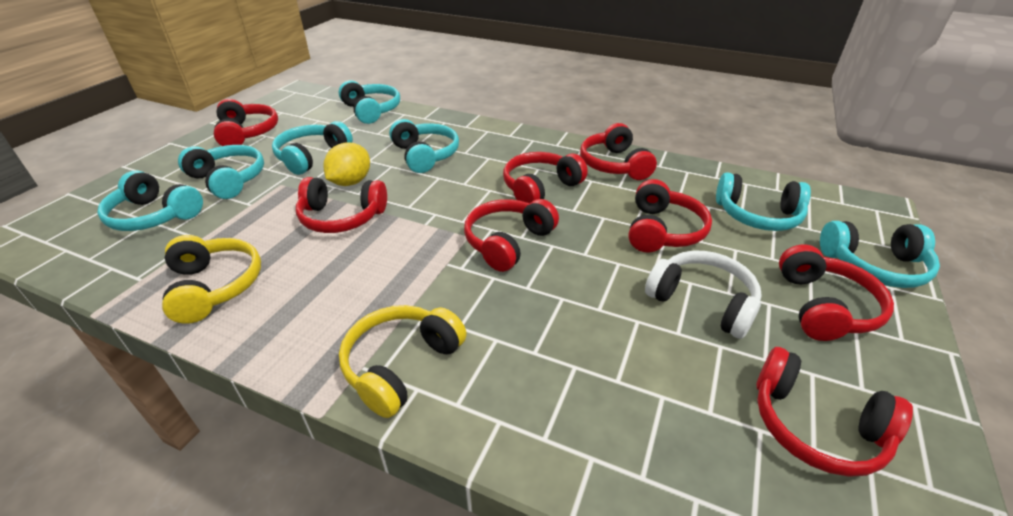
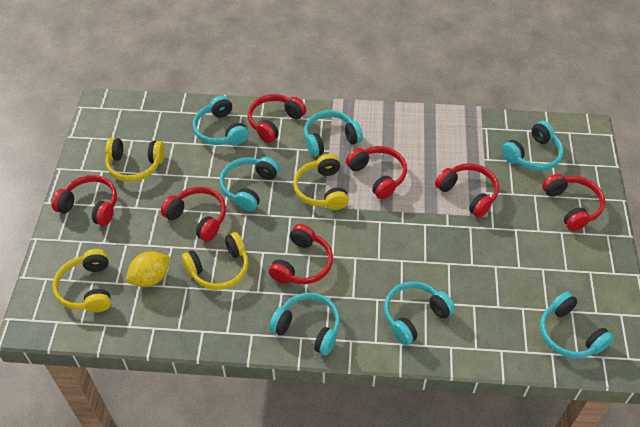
red headphones: [214,99,278,146] [296,177,387,233] [464,199,559,272] [503,152,588,203] [580,123,657,180] [629,179,712,253] [757,347,913,477] [779,245,894,341] = 8 -> [51,175,117,226] [161,187,226,242] [248,94,306,143] [269,224,333,284] [346,146,407,199] [435,163,499,218] [542,174,605,231] = 7
white headphones: [645,251,762,339] = 1 -> none = 0
yellow headphones: [162,235,261,324] [339,305,467,418] = 2 -> [53,249,111,312] [105,138,165,182] [182,232,248,290] [293,154,349,210] = 4

